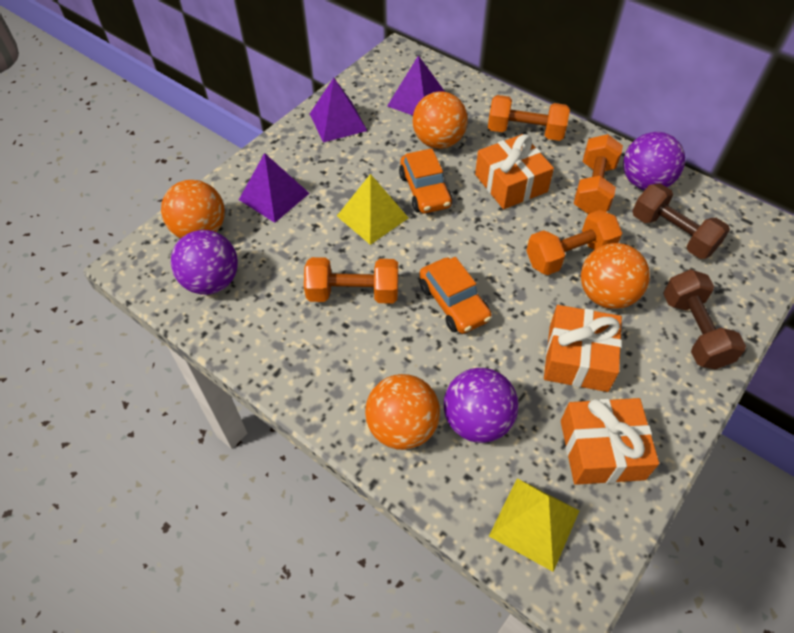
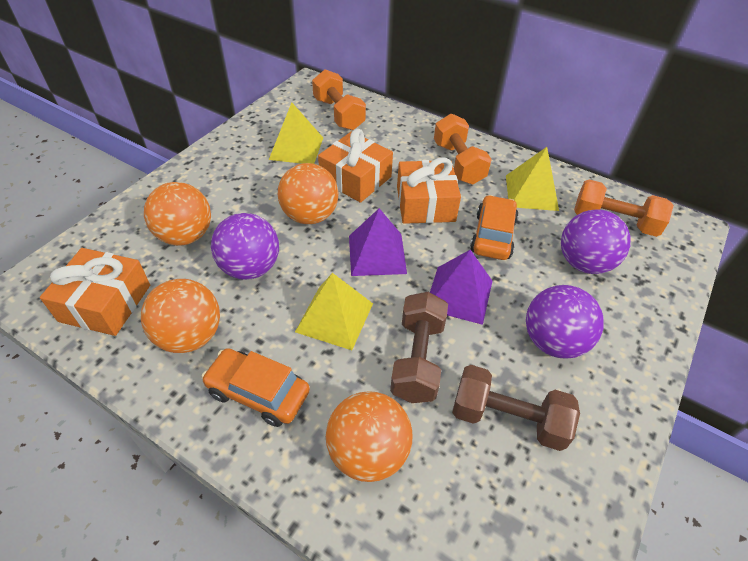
orange dumbbell: [304,257,398,304] [488,95,570,141] [526,210,622,275] [574,134,623,214] = 4 -> [312,69,366,130] [434,114,492,185] [574,180,674,237] = 3
purple pyramid: [239,153,309,223] [310,78,367,143] [387,55,445,115] = 3 -> [349,208,407,276] [430,250,492,325] = 2
yellow pyramid: [337,174,408,245] [489,478,579,572] = 2 -> [269,103,323,164] [295,273,373,350] [506,147,559,211] = 3

